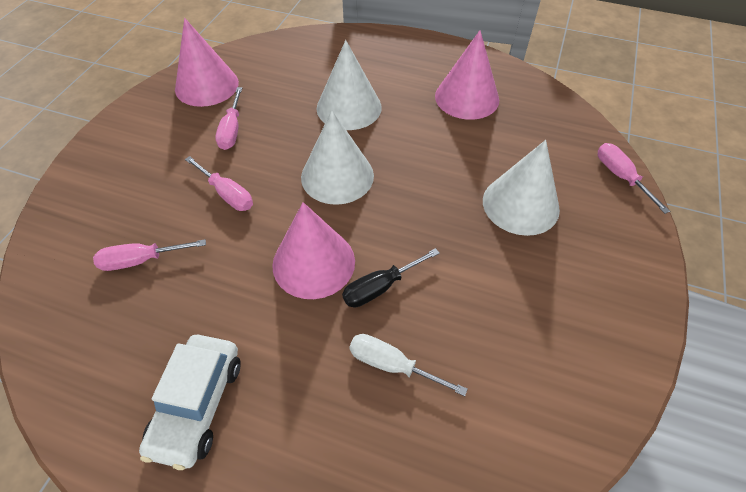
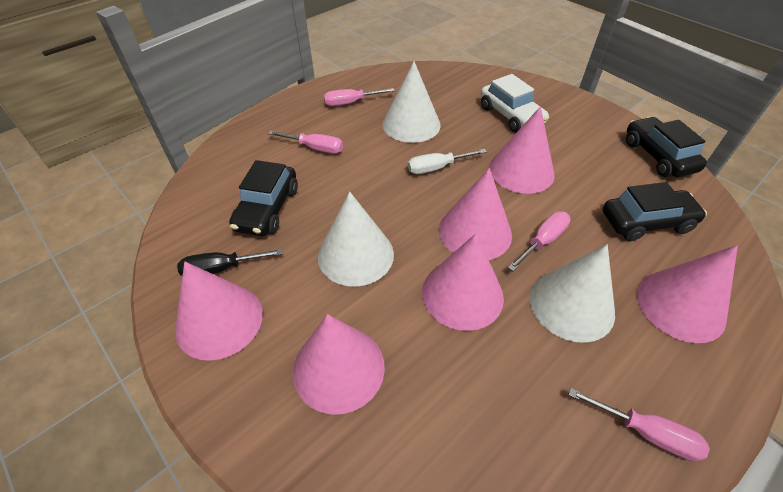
black car: none = 0 -> [229,160,298,236] [603,182,707,241] [626,117,707,177] = 3
pink cone: [175,18,239,107] [272,202,355,299] [435,30,499,120] = 3 -> [175,262,263,361] [293,314,385,415] [422,233,504,331] [439,168,512,260] [489,106,554,194] [637,245,738,343] = 6

